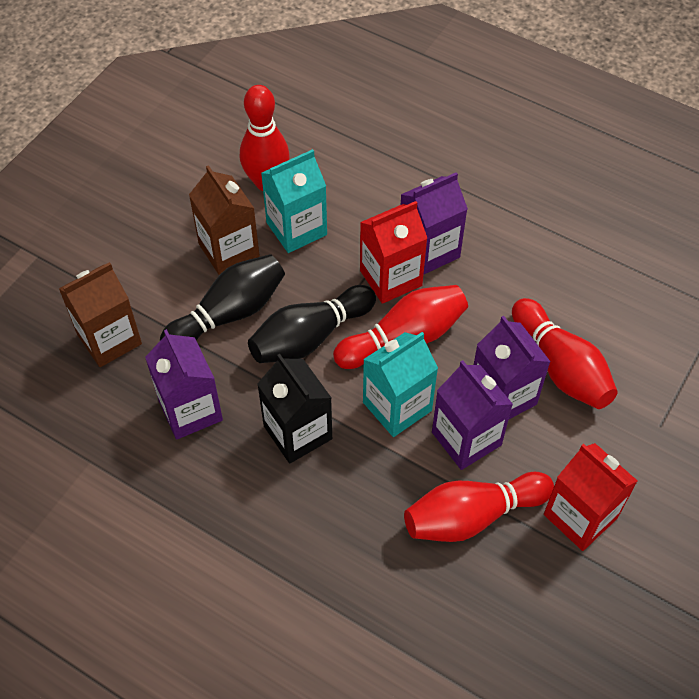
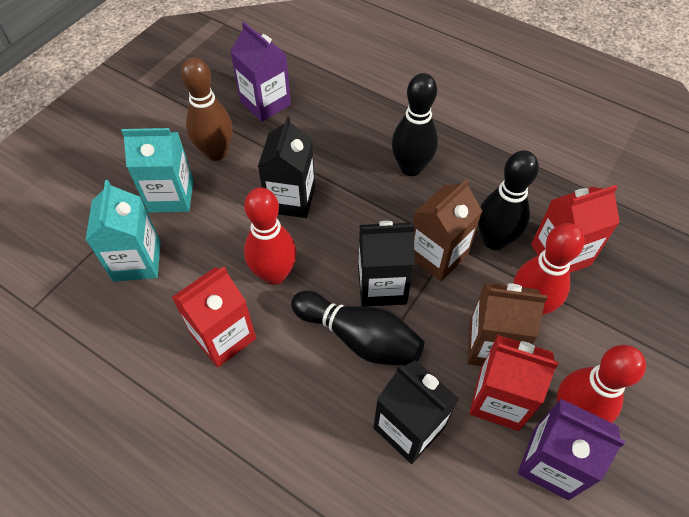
black bowling pin: [160,254,285,341] [248,285,376,363] = 2 -> [291,291,424,365] [392,73,438,176] [478,150,539,250] = 3
black carton: [257,354,332,464] = 1 -> [258,116,315,218] [358,221,415,307] [374,360,459,464] = 3
brown bowling pin: none = 0 -> [181,57,233,161] = 1
purple carton: [145,329,223,440] [401,172,468,274] [432,360,513,470] [474,316,551,419] = 4 -> [230,22,291,122] [518,399,625,500] = 2
red bowling pin: [240,85,290,191] [333,285,468,369] [404,472,554,542] [512,298,618,409] = 4 -> [244,187,297,285] [513,223,585,315] [557,345,646,423] = 3
red carton: [360,201,427,304] [544,443,638,551] = 2 -> [172,267,256,367] [469,335,559,431] [531,185,620,273] = 3

